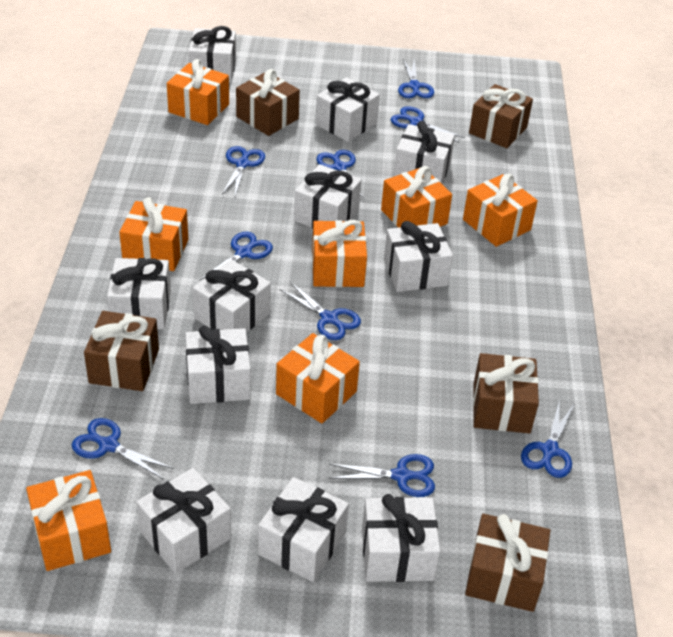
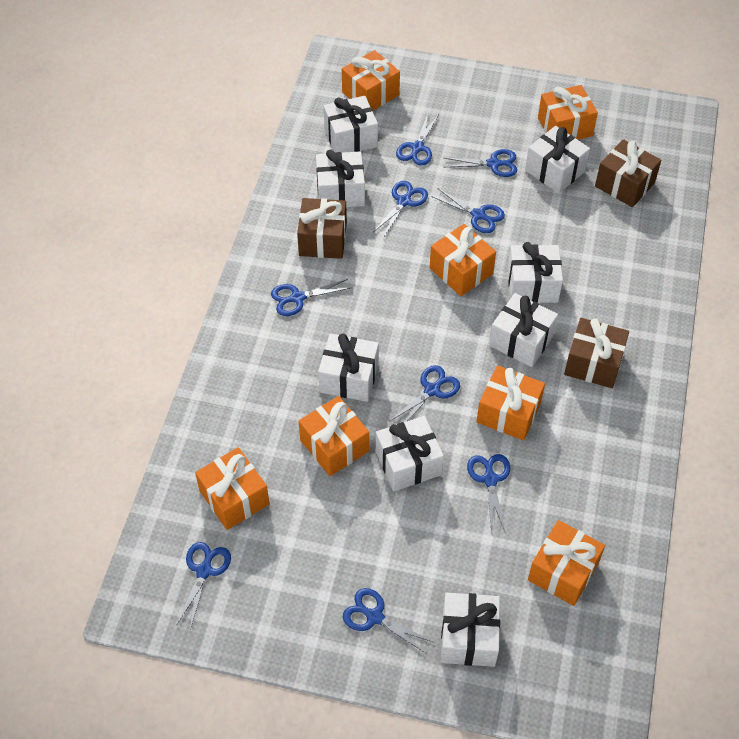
brown gift: [84,311,159,391] [236,69,300,136] [465,514,550,612] [469,84,533,148] [473,353,539,433] = 5 -> [297,198,347,259] [564,318,629,388] [595,139,661,207] = 3
white gift: [107,258,171,329] [136,468,231,574] [185,325,251,404] [189,26,236,83] [193,259,271,333] [258,477,349,582] [294,164,361,228] [315,77,380,142] [362,494,440,582] [384,221,453,292] [394,121,455,184] = 11 -> [316,149,365,207] [318,334,379,402] [324,96,378,153] [376,416,444,491] [441,593,500,667] [489,293,558,367] [508,242,563,303] [525,126,590,193] = 8

